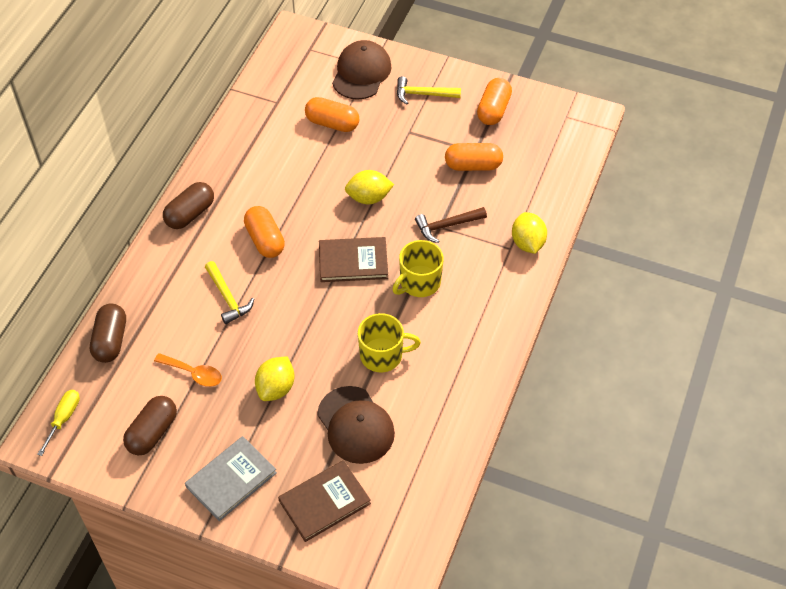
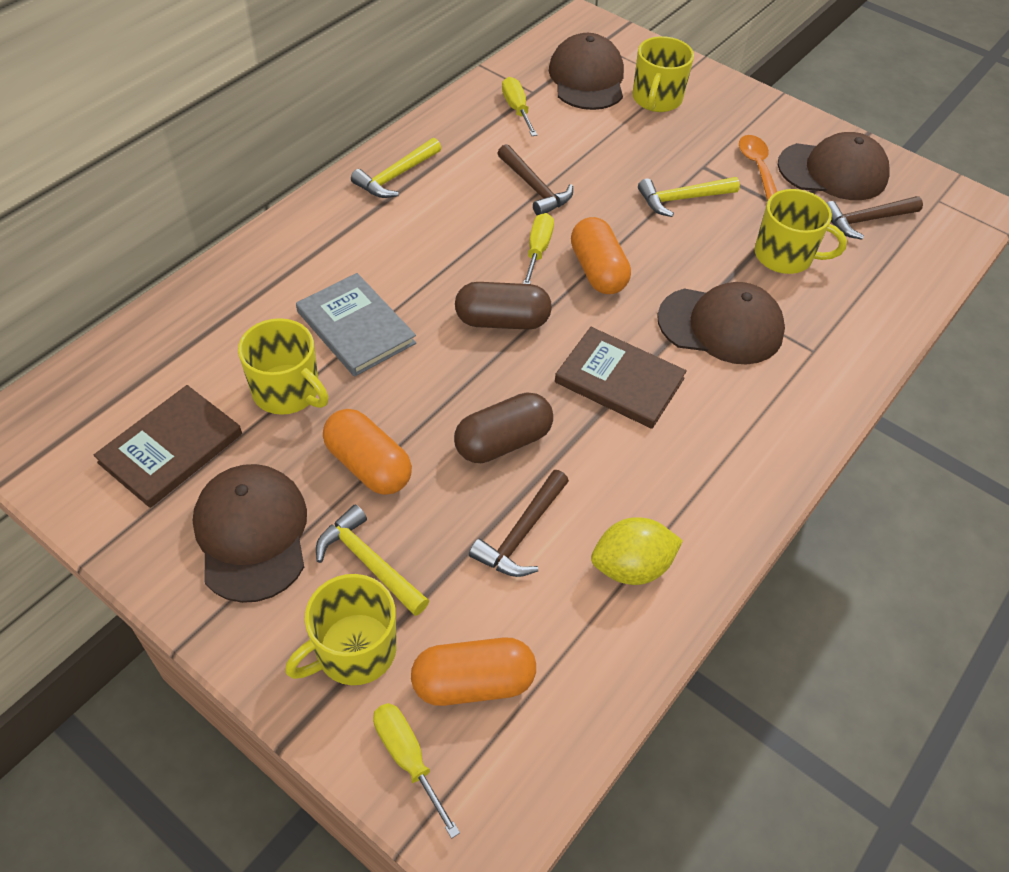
brown cap: [317,386,395,464] [332,40,392,99] = 2 -> [193,464,307,603] [549,33,624,110] [657,282,785,365] [778,132,890,200] = 4
brown capsule: [90,303,126,363] [123,396,177,455] [163,182,214,229] = 3 -> [454,392,553,463] [455,282,552,330] = 2
brown hammer: [415,207,487,243] = 1 -> [469,470,569,577] [497,144,573,215] [827,196,923,240] = 3
orange capsule: [244,206,285,258] [305,97,359,132] [445,143,503,171] [477,78,512,125] = 4 -> [323,409,412,495] [411,637,536,706] [571,217,631,294] = 3
yellow hammer: [205,261,254,324] [397,76,461,104] = 2 -> [316,505,429,616] [351,138,441,198] [638,177,740,217] = 3
yellow lemon: [255,356,294,401] [345,170,394,204] [512,212,547,254] = 3 -> [591,517,683,585] = 1
yellow mug: [358,313,421,372] [392,240,444,297] = 2 -> [238,318,329,415] [285,574,397,685] [632,36,694,112] [755,189,847,274] = 4
yellow screwdriver: [37,390,80,456] = 1 -> [373,703,460,839] [502,77,537,136] [523,213,554,284] = 3

